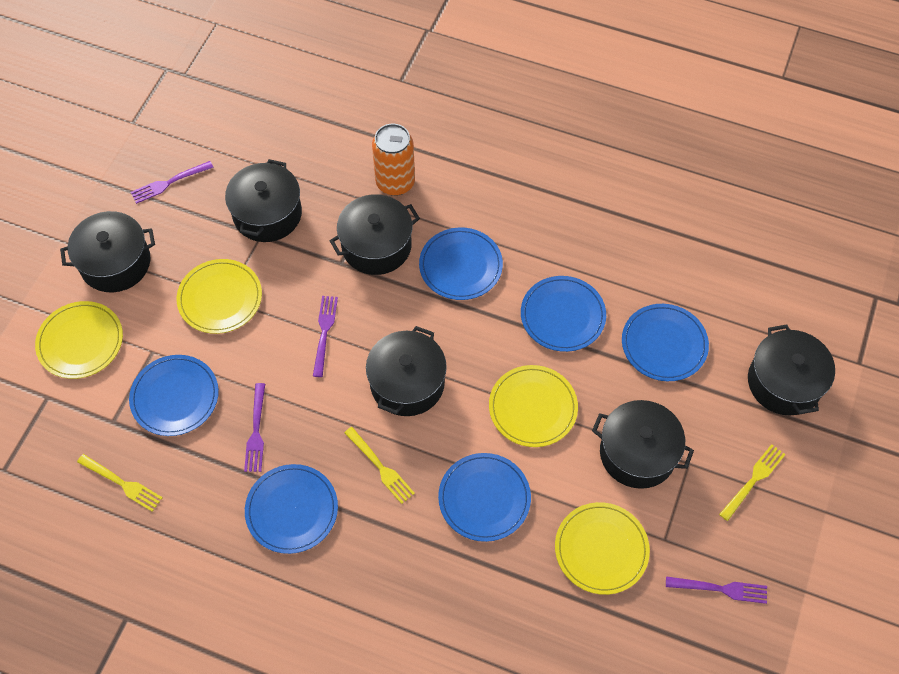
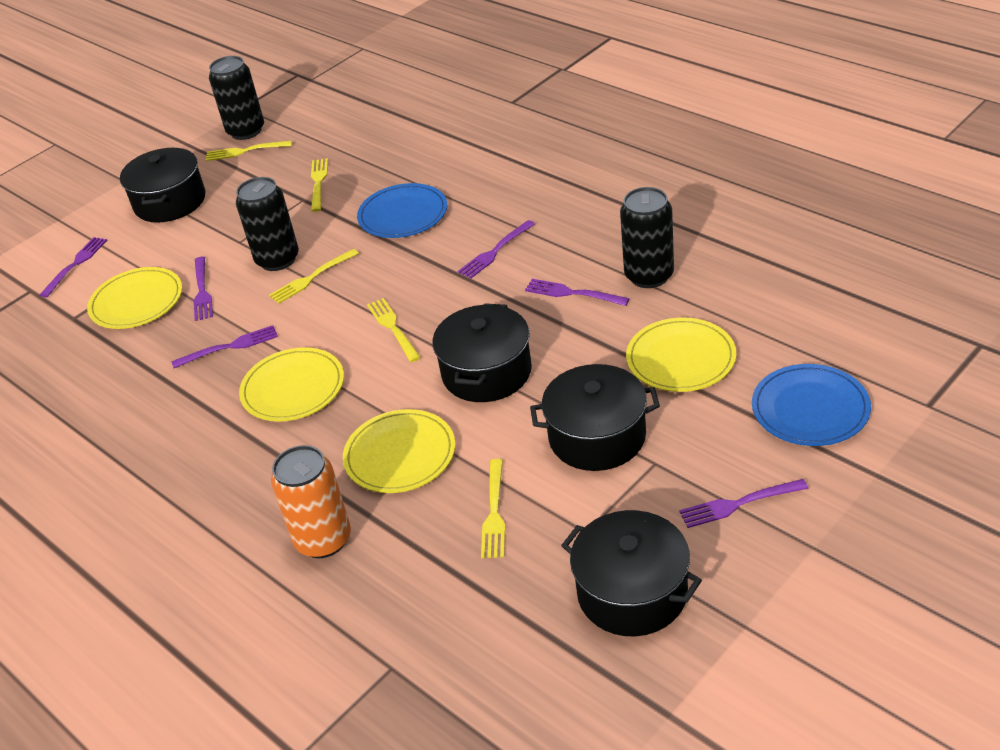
black can: none = 0 -> [209,56,264,140] [236,177,299,271] [620,187,674,288] = 3
black pot: [60,211,155,292] [225,159,302,242] [330,194,420,275] [366,326,447,416] [592,400,694,489] [748,324,835,415] = 6 -> [120,148,205,223] [433,303,532,402] [530,364,660,471] [561,510,702,636] = 4
blue plate: [129,355,219,436] [245,464,338,554] [419,227,503,300] [438,453,531,542] [521,276,606,352] [622,304,709,381] = 6 -> [357,183,447,238] [752,364,871,446] = 2
purple fork: [131,161,214,204] [244,383,265,472] [313,296,338,377] [666,576,767,604] = 4 -> [40,237,107,297] [171,325,278,368] [193,257,213,321] [458,220,535,278] [525,279,630,306] [679,479,808,528] = 6
yellow fork: [77,454,163,512] [344,427,415,504] [719,444,786,521] = 3 -> [206,141,292,161] [269,249,359,304] [311,158,328,212] [367,298,421,362] [481,459,505,558] = 5

